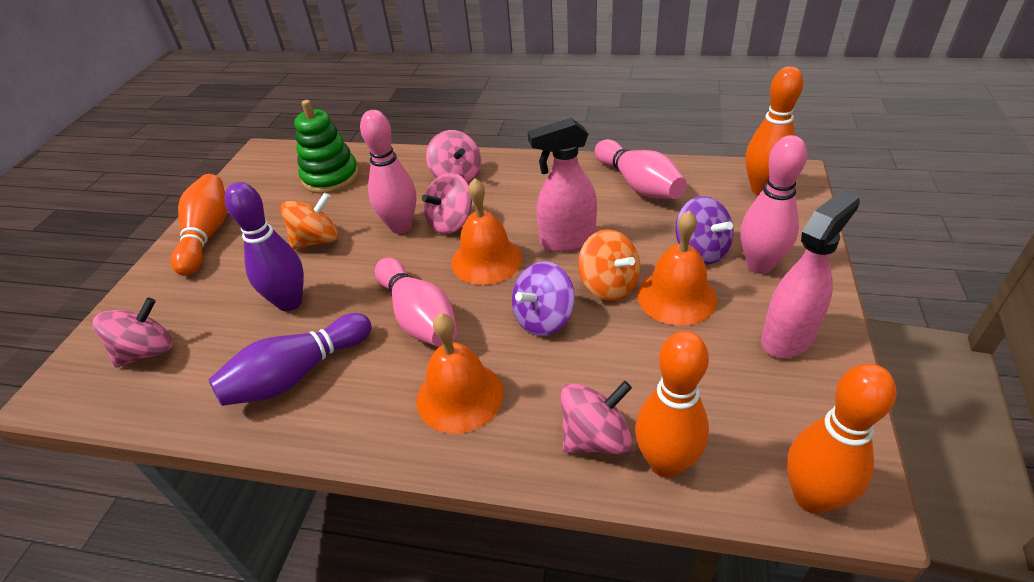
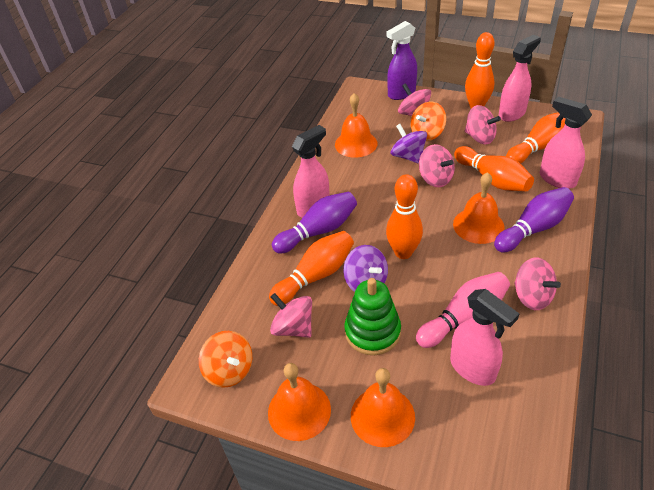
orange bell: [417,313,503,434] [452,178,522,285] [637,211,717,326] = 3 -> [268,363,331,441] [335,93,377,158] [351,368,415,447] [453,172,504,244] = 4
orange bowling pin: [171,174,227,276] [635,331,709,478] [746,66,803,195] [787,363,896,514] = 4 -> [269,231,354,306] [386,174,423,259] [454,146,534,192] [465,32,495,109] [506,112,566,164] = 5
pink bowling pin: [360,110,416,234] [375,258,457,347] [595,139,687,199] [741,135,807,274] = 4 -> [416,272,510,348] = 1
pink spinning top: [93,298,173,367] [422,173,472,235] [426,130,481,183] [561,381,632,454] = 4 -> [270,293,312,338] [398,83,431,116] [419,144,455,187] [465,105,501,144] [514,258,561,310] = 5
pink spray bottle: [528,118,597,252] [761,191,860,358] = 2 -> [292,125,330,218] [450,289,519,386] [499,35,541,122] [540,97,592,189] = 4
purple spray bottle: none = 0 -> [387,21,417,100] = 1

